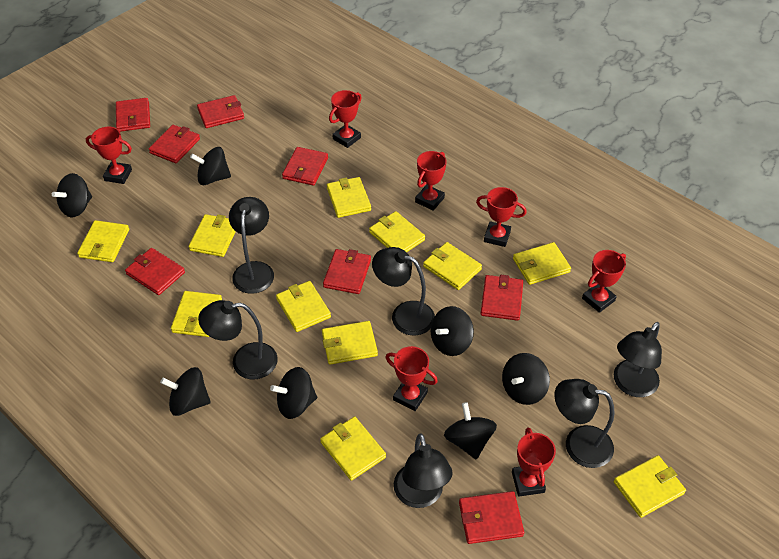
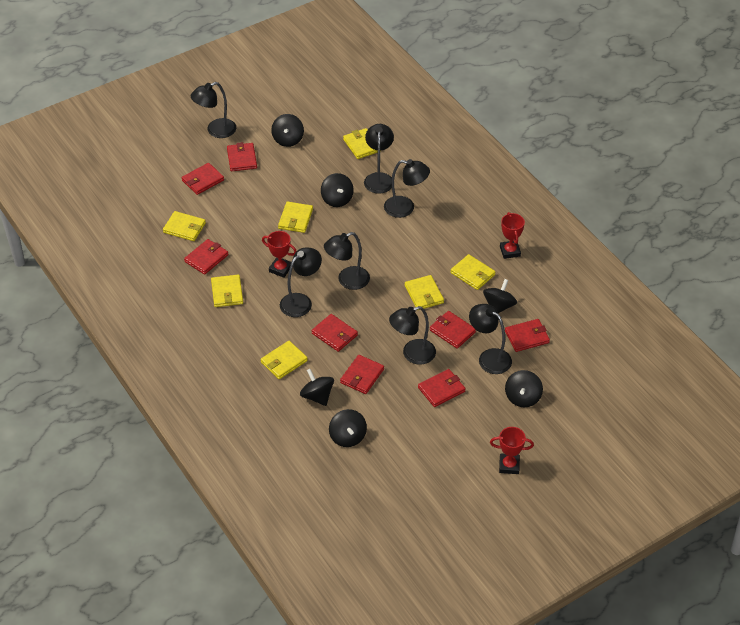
black lamp: [198,300,278,379] [229,197,274,294] [372,247,435,335] [394,433,453,508] [554,379,615,468] [614,322,662,397] = 6 -> [191,82,236,138] [280,247,322,317] [324,232,370,290] [364,124,394,194] [384,159,430,218] [389,306,436,365] [469,304,512,374] = 7
black spinning top: [52,173,92,217] [160,367,211,416] [190,147,231,185] [270,367,317,419] [431,306,474,356] [444,402,497,460] [502,353,550,405] = 7 -> [271,114,304,147] [300,369,334,406] [321,173,354,207] [329,409,367,447] [483,279,517,313] [505,370,543,407] = 6
red trophy: [86,126,132,184] [329,90,362,148] [385,346,438,411] [415,151,447,211] [476,187,527,247] [512,427,556,497] [582,250,626,313] = 7 -> [262,231,297,278] [490,427,534,474] [500,212,525,259] = 3
yellow wallet: [77,220,129,262] [171,291,222,337] [189,214,236,257] [276,281,331,332] [320,416,386,481] [322,321,378,365] [327,177,371,218] [369,211,425,252] [423,242,482,290] [513,242,571,285] [614,455,686,518] = 11 -> [163,211,206,241] [211,274,243,307] [261,341,308,379] [278,202,313,233] [343,128,381,159] [405,275,444,310] [451,254,495,290] = 7

